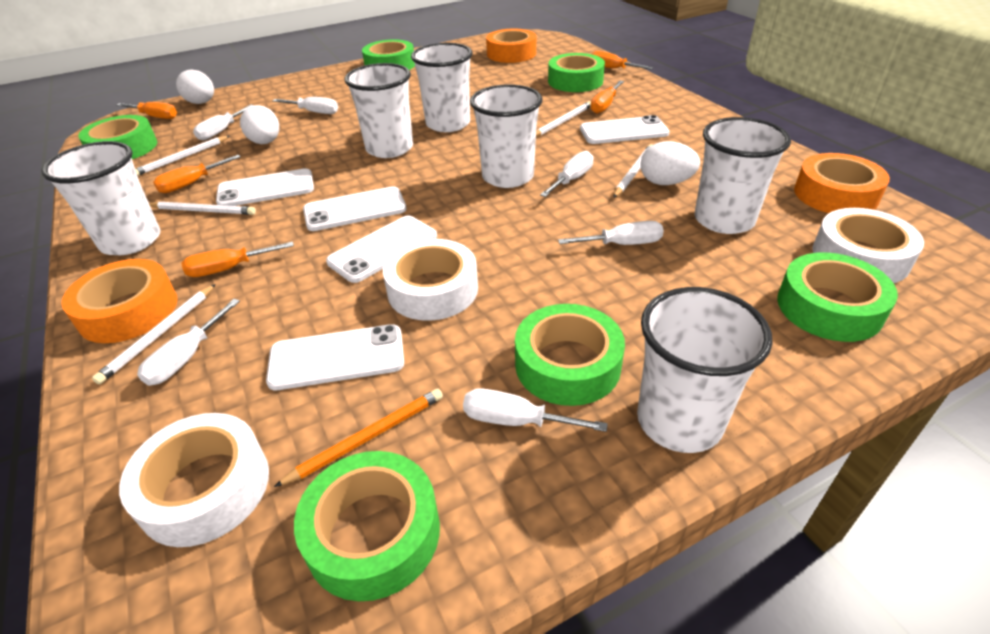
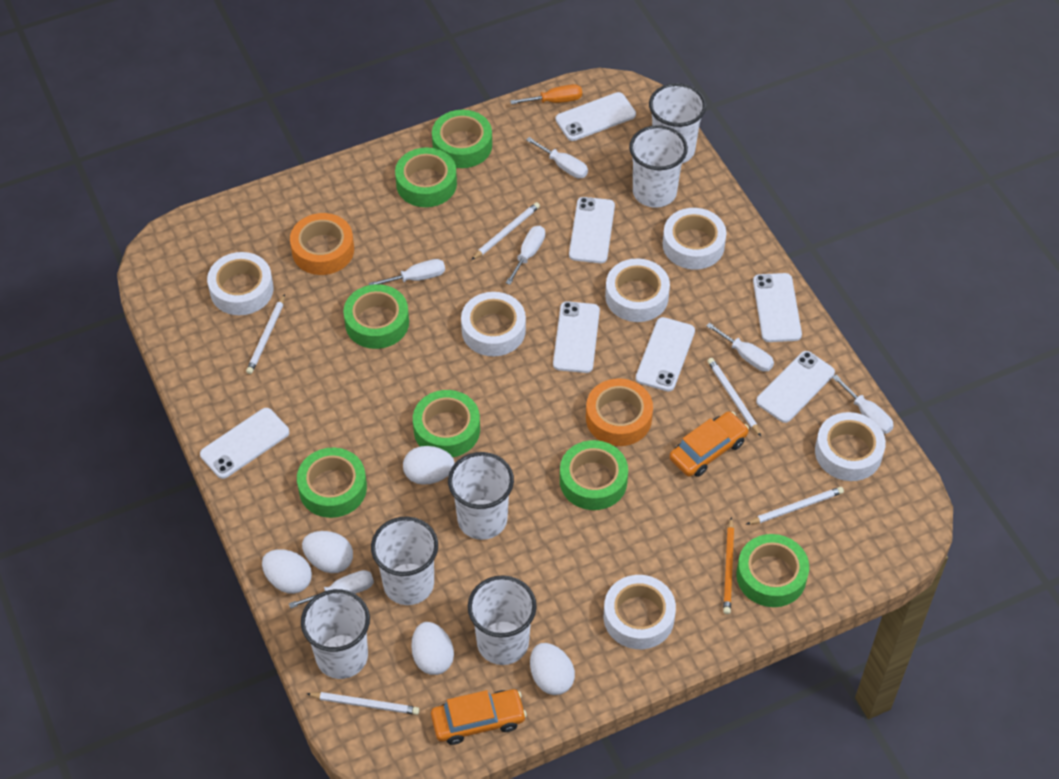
green tape: [78,115,157,159] [294,451,440,601] [362,39,415,70] [515,304,625,406] [548,53,605,92] [777,252,898,342] = 6 -> [297,448,367,518] [343,284,409,349] [395,147,457,207] [413,390,480,457] [432,110,492,168] [560,440,628,510] [736,534,809,607] = 7
orange car: none = 0 -> [431,689,527,745] [669,411,749,477] = 2
orange screwdriver: [117,102,177,119] [153,155,241,193] [181,242,294,277] [590,81,624,114] [592,51,653,69] = 5 -> [510,84,582,104] = 1
orange tape: [61,259,178,343] [486,29,536,63] [794,153,890,213] = 3 -> [290,213,354,275] [586,379,653,446] = 2
white egg: [176,69,214,104] [240,105,279,144] [640,141,700,185] = 3 -> [262,549,312,594] [302,531,353,573] [403,446,455,485] [411,622,454,675] [530,643,575,695] = 5
white phone: [216,168,314,206] [266,324,404,390] [303,186,406,231] [326,216,437,283] [580,115,670,144] = 5 -> [200,408,289,479] [553,301,600,373] [556,92,636,141] [569,197,615,263] [636,317,695,392] [753,273,802,342] [756,351,835,423] = 7
white tape: [119,413,269,547] [383,239,478,321] [812,208,924,283] = 3 -> [207,252,274,315] [461,292,526,356] [604,575,676,649] [605,259,670,322] [663,208,727,270] [815,412,886,481] = 6

